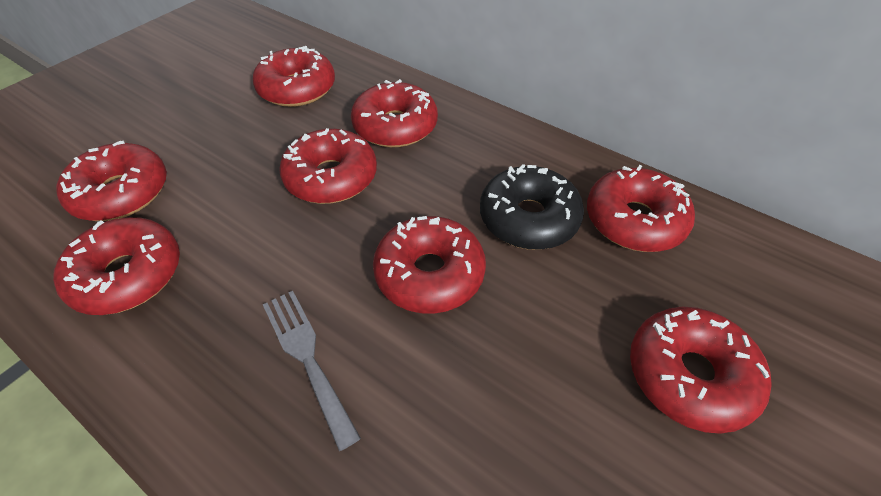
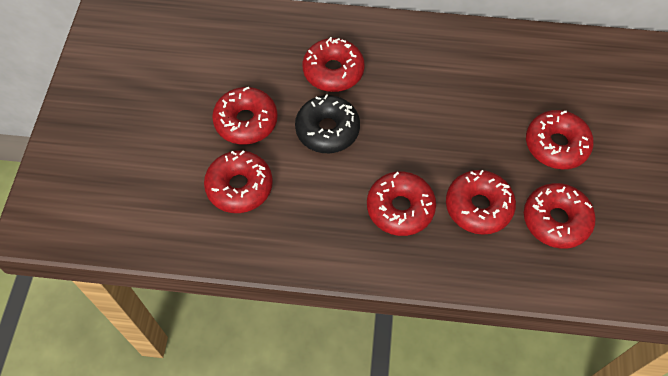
grey fork: [263,291,361,451] = 1 -> none = 0
red donut: [53,217,180,315] [56,141,167,221] [252,46,335,107] [279,128,377,204] [351,79,438,148] [373,216,486,314] [587,165,695,252] [630,307,772,434] = 8 -> [204,150,273,213] [212,87,278,145] [303,37,365,92] [367,171,436,236] [446,170,516,235] [524,183,596,249] [526,110,594,169] = 7

